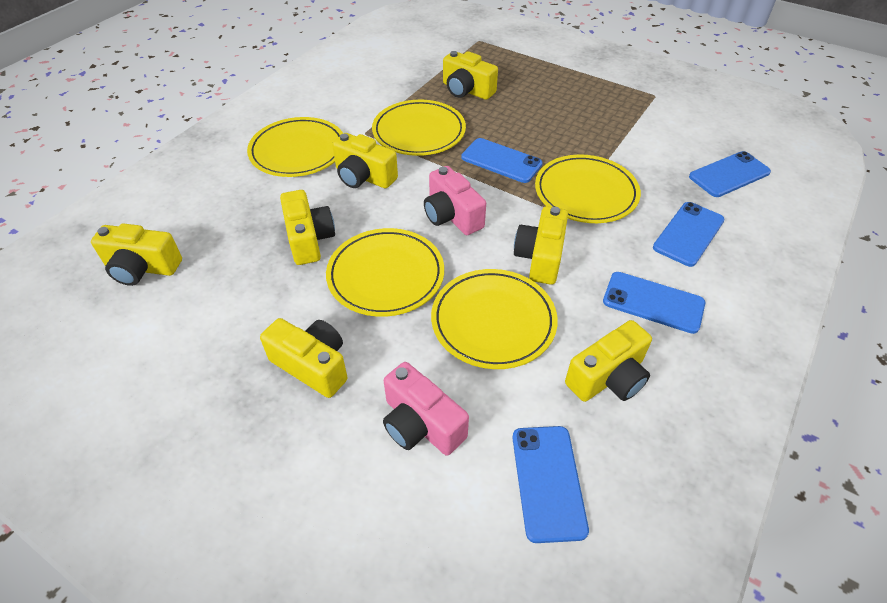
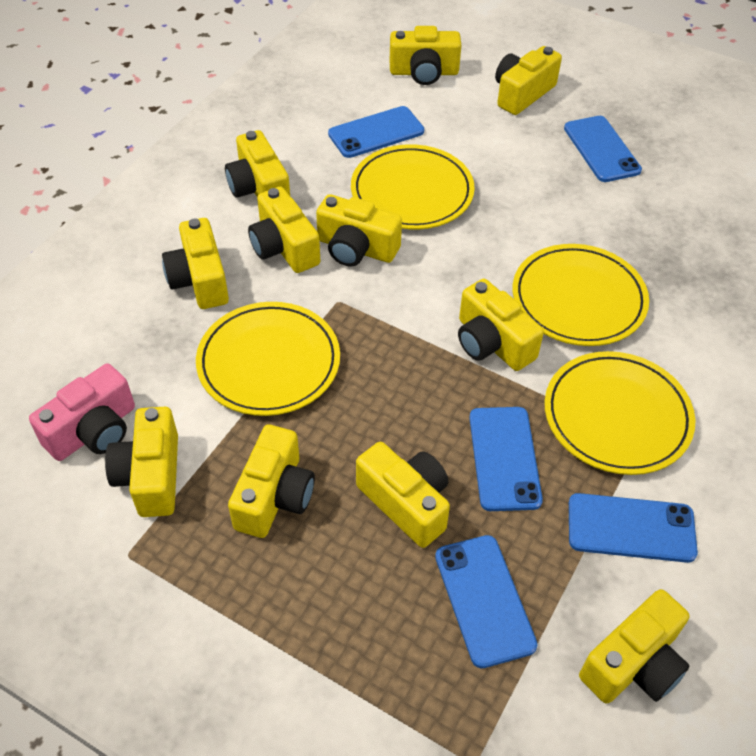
pink camera: [383,362,469,455] [424,166,486,235] = 2 -> [29,364,135,461] = 1
yellow camera: [91,223,182,286] [260,318,348,398] [280,190,335,265] [332,133,398,189] [443,51,498,100] [514,206,568,285] [565,320,652,402] = 7 -> [105,407,178,517] [162,218,229,309] [225,130,290,198] [228,424,315,538] [248,187,320,273] [316,194,402,266] [356,442,450,548] [390,26,461,85] [458,279,544,371] [495,46,562,115] [579,589,690,703] = 11
yellow plate: [247,117,343,177] [326,228,444,317] [372,100,466,156] [431,269,558,369] [535,154,641,223] = 5 -> [196,302,340,416] [351,144,475,229] [513,244,649,346] [545,351,695,475] = 4

